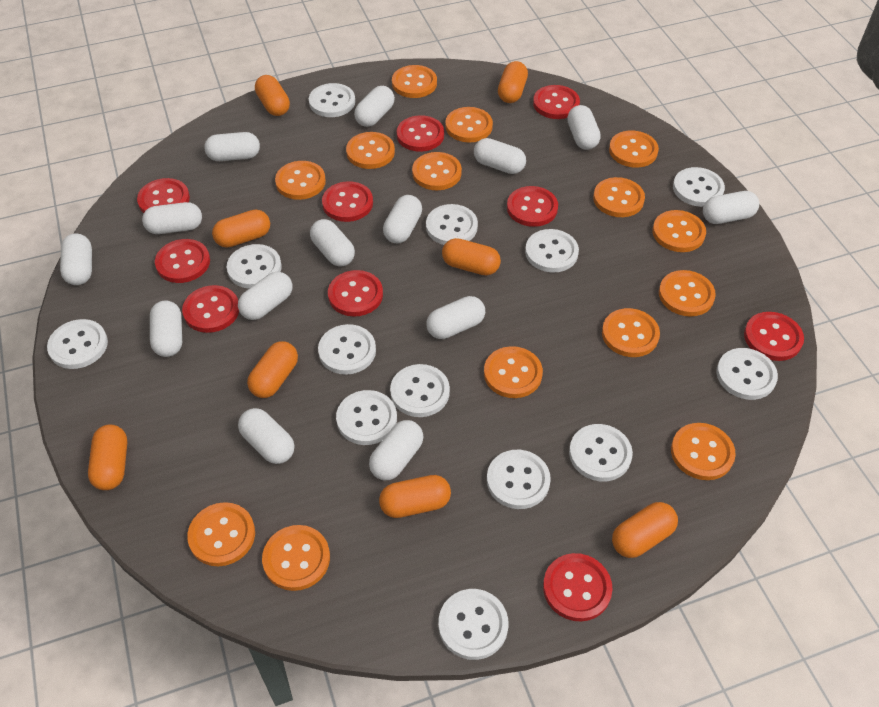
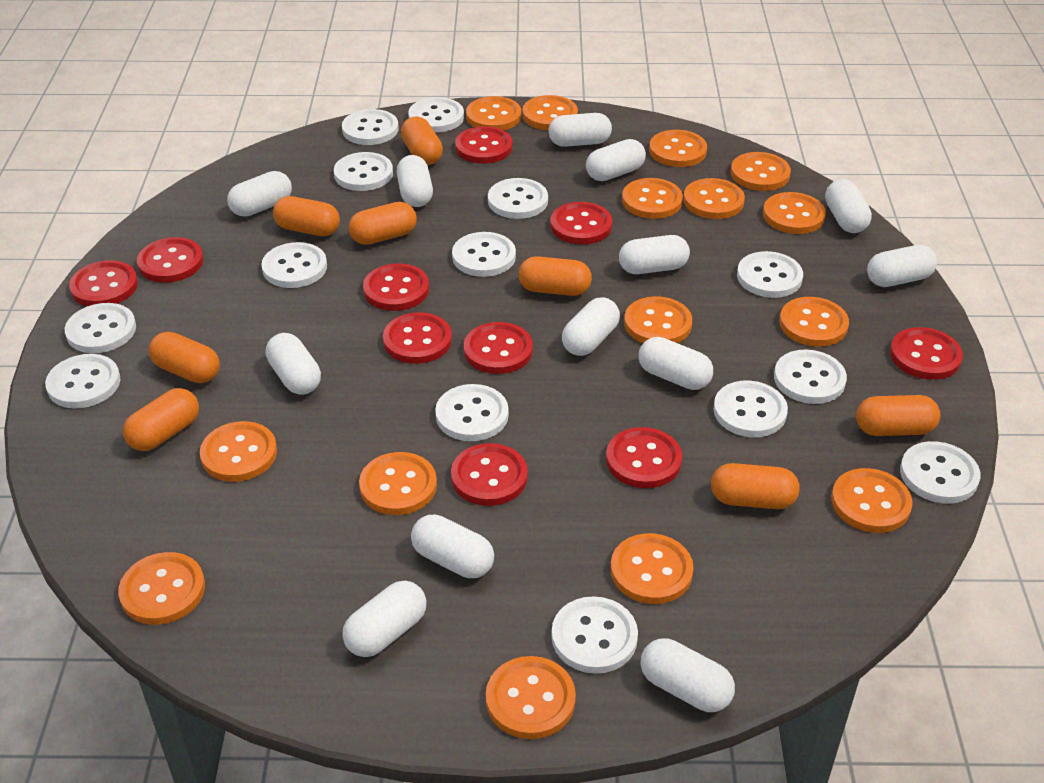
orange button: [187,502,255,566] [262,525,330,591] [275,161,326,200] [346,132,395,169] [392,65,437,98] [412,152,462,190] [445,107,493,142] [484,346,543,398] [593,177,645,217] [602,308,660,357] [609,130,659,168] [652,210,706,252] [659,270,716,317] [671,423,736,480] = 14 -> [118,552,205,625] [200,421,277,482] [359,452,437,515] [466,96,521,130] [486,656,576,739] [522,95,578,130] [611,533,694,604] [622,178,683,219] [624,296,692,343] [649,130,707,167] [683,178,745,219] [731,152,791,191] [763,192,826,234] [779,297,849,347] [831,468,913,533] = 15
white button: [47,319,108,369] [227,244,282,288] [309,83,355,117] [318,324,376,375] [336,390,397,445] [390,364,450,417] [426,204,478,245] [438,589,509,660] [487,450,551,509] [525,229,579,273] [569,424,633,482] [673,167,725,207] [716,348,778,400] = 13 -> [45,354,120,408] [65,303,136,353] [262,242,327,288] [334,152,393,191] [342,109,399,145] [408,97,464,133] [435,384,509,441] [452,232,516,277] [488,178,548,219] [552,596,638,674] [713,381,788,437] [737,251,803,298] [774,349,847,404] [900,441,981,504] = 14
white capsule: [60,234,92,285] [142,202,202,234] [150,300,182,357] [204,132,260,161] [238,272,292,320] [238,408,294,464] [310,219,355,267] [354,86,395,127] [369,420,423,480] [383,195,422,243] [426,296,485,339] [474,138,526,174] [567,105,601,150] [703,191,759,224] = 14 -> [227,171,292,216] [266,333,321,395] [342,581,426,657] [396,155,433,207] [411,515,494,578] [549,113,612,147] [562,297,620,356] [586,139,646,181] [619,235,690,274] [638,337,713,390] [641,638,735,712] [825,179,872,233] [867,245,937,287] = 13

